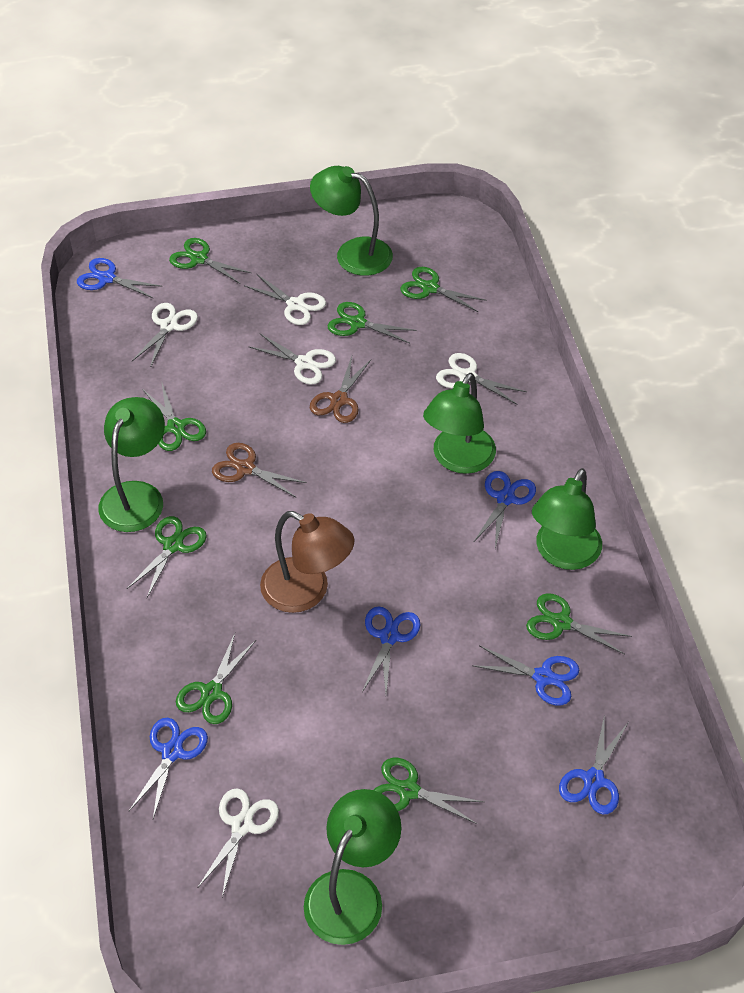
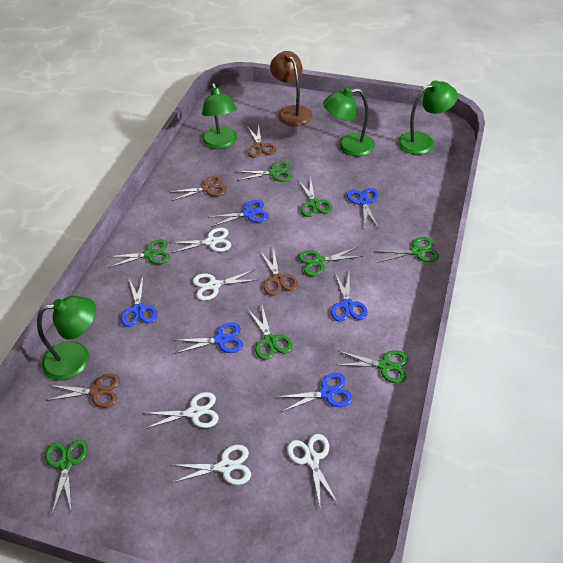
brown scissors: [212,443,307,497] [310,356,371,423] = 2 -> [46,374,120,408] [171,176,227,201] [247,125,277,158] [260,247,298,296] = 4
green lamp: [98,397,165,532] [304,789,401,945] [310,166,393,276] [423,373,496,474] [532,468,602,570] = 5 -> [37,296,96,381] [202,83,237,149] [323,88,375,156] [398,80,458,155] = 4

